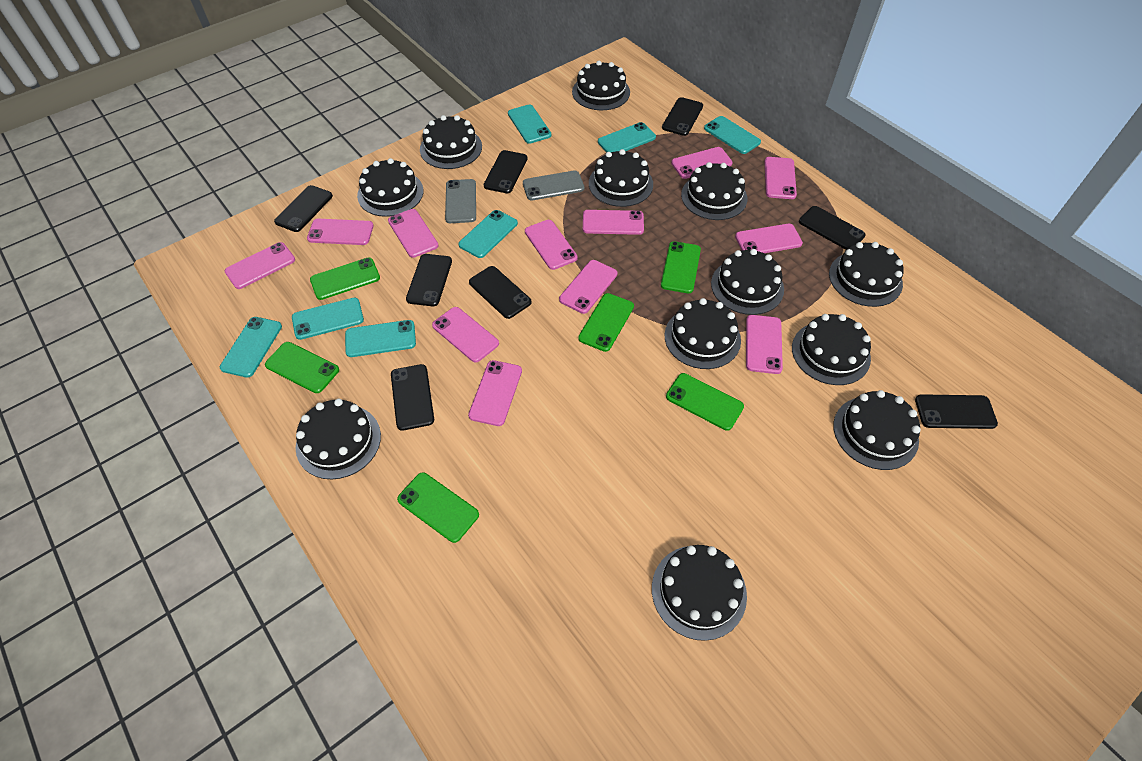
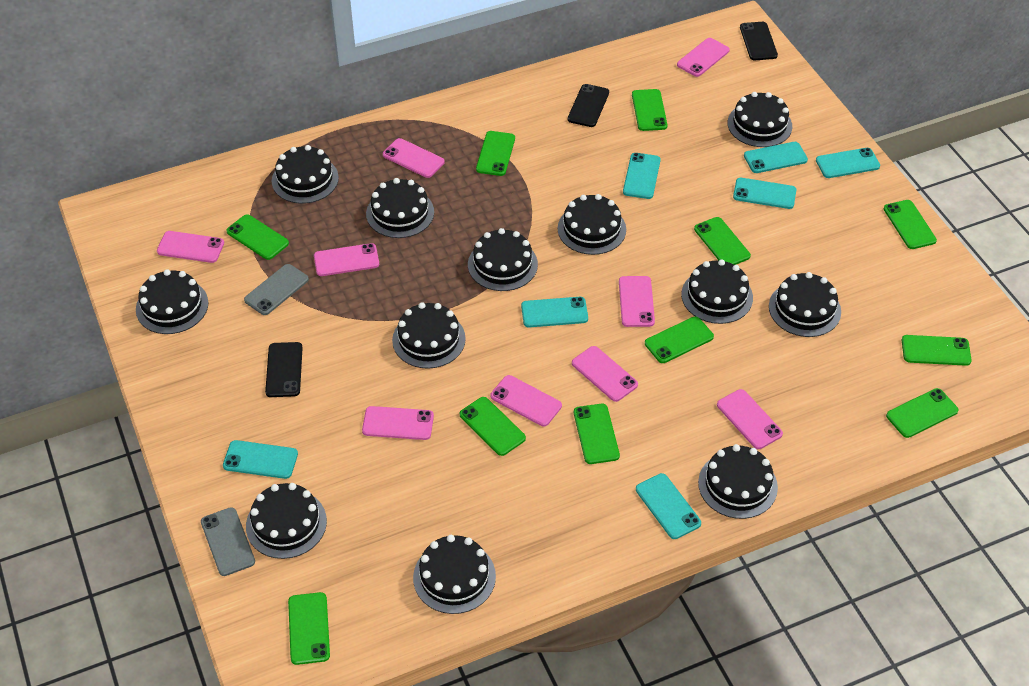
black phone: [274,185,333,232] [391,364,434,431] [406,254,452,306] [469,266,532,319] [484,150,528,193] [662,97,703,136] [799,206,866,250] [915,394,998,429] = 8 -> [265,342,303,397] [568,84,609,127] [740,22,778,60] = 3
green phone: [265,342,339,393] [310,257,380,300] [397,472,479,543] [578,293,634,352] [661,241,701,293] [666,373,744,431] = 6 -> [226,214,289,260] [288,592,330,665] [460,397,526,456] [476,131,515,176] [574,404,620,464] [632,89,668,131] [645,316,714,363] [694,217,751,265] [884,200,937,249] [886,388,959,438] [902,335,972,366] = 11
pink phone: [225,242,295,289] [307,219,374,245] [388,209,439,258] [432,307,499,362] [468,360,522,426] [525,220,578,270] [559,260,617,314] [583,210,644,235] [671,147,732,179] [735,224,803,253] [746,315,783,374] [764,157,797,199] = 12 -> [157,231,224,263] [314,243,379,276] [362,406,434,440] [383,138,445,178] [491,375,562,426] [572,346,638,402] [619,276,655,327] [677,38,730,77] [717,389,783,449] = 9

